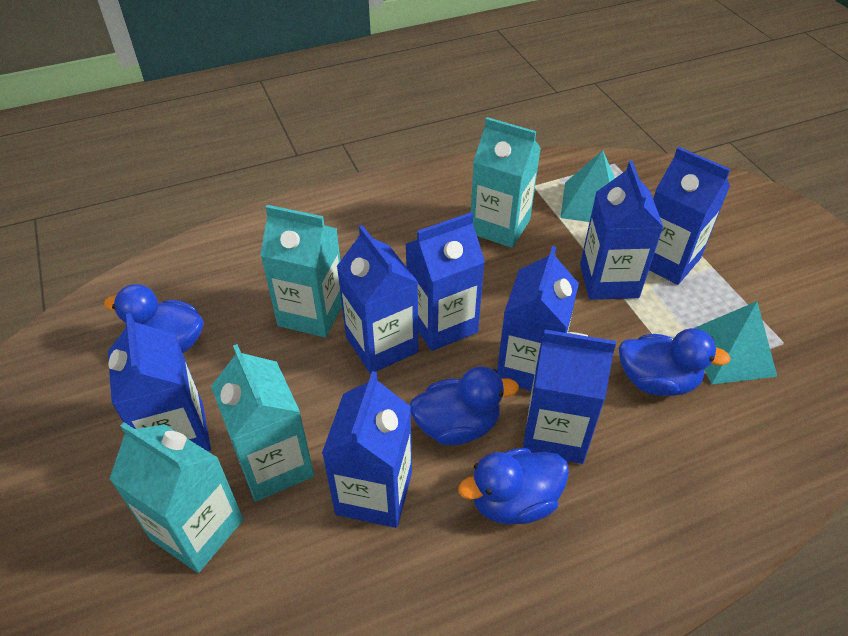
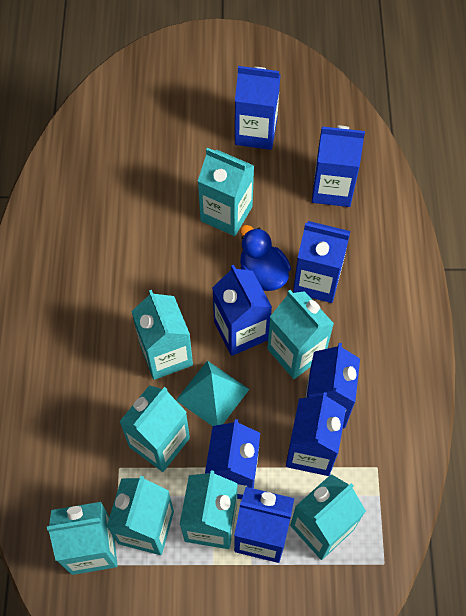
blue duck: [104,284,203,353] [410,366,519,445] [458,448,569,524] [619,328,731,396] = 4 -> [240,225,291,291] = 1
turquoise carton: [109,422,243,573] [211,344,314,501] [260,205,342,338] [471,117,541,248] = 4 -> [47,502,117,575] [107,476,174,555] [119,385,190,472] [131,290,193,380] [180,470,238,549] [198,148,254,236] [267,290,334,379] [290,474,366,560] = 8
turquoise pyramid: [560,150,615,222] [695,301,777,384] = 2 -> [176,360,249,426] = 1

